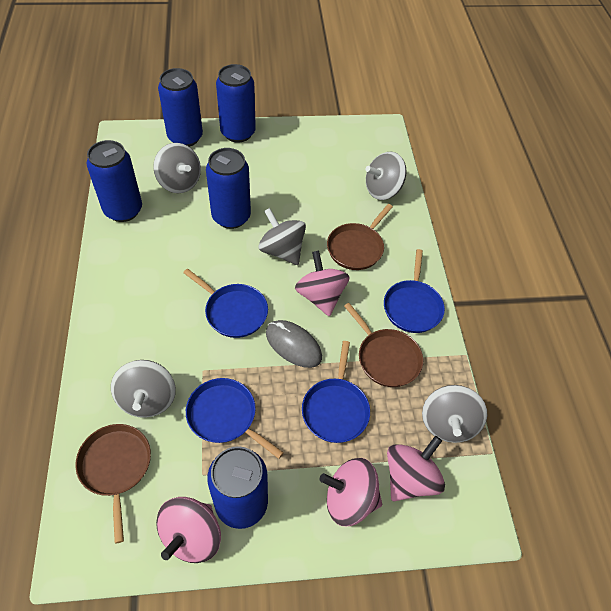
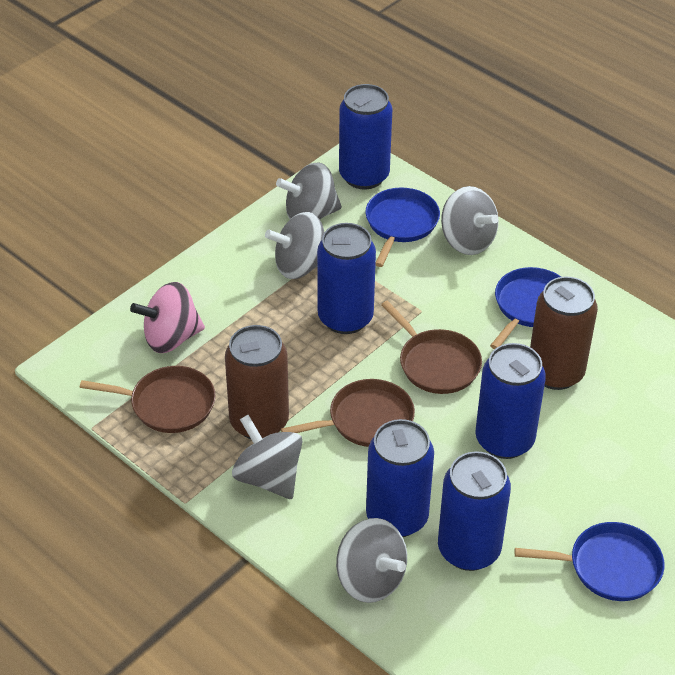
blue pan: [183,269,268,338] [186,378,284,459] [302,341,370,443] [384,249,445,333] = 4 -> [366,188,440,267] [490,267,561,349] [515,522,664,601] = 3
brown can: none = 0 -> [225,325,289,439] [530,277,598,390] = 2
grey mouse: [266,320,322,368] = 1 -> none = 0
pink spinning top: [156,497,221,563] [295,251,350,317] [320,458,382,526] [387,436,445,501] = 4 -> [130,282,205,353] = 1

